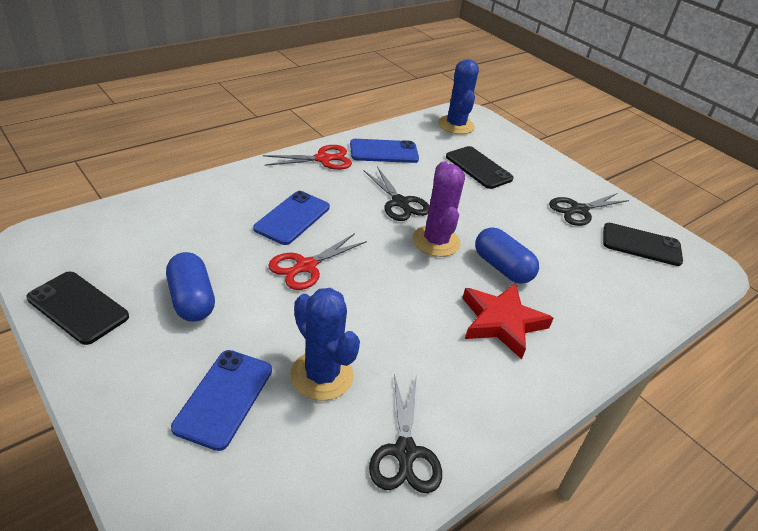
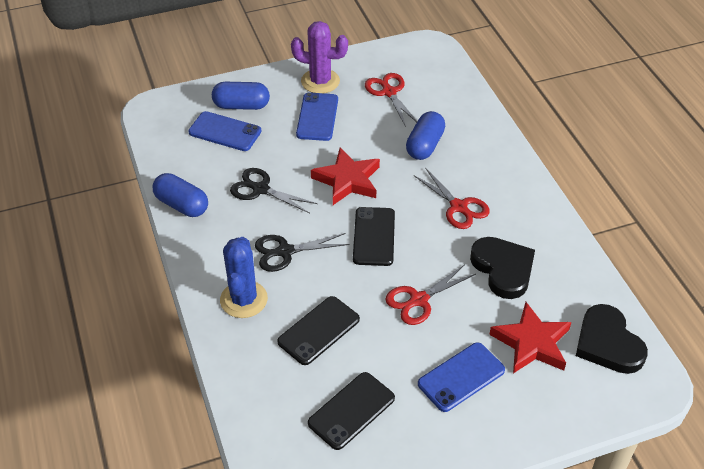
black heart: none = 0 -> [470,237,535,299] [576,304,648,374] = 2
black scissors: [363,167,429,221] [369,374,442,493] [549,193,629,226] = 3 -> [230,168,318,213] [255,233,350,272] = 2
blue cactus: [290,288,360,401] [438,59,479,134] = 2 -> [220,237,268,318] = 1
blue capsule: [166,252,215,322] [475,227,539,284] = 2 -> [153,173,208,217] [212,82,270,110] [406,111,445,160] = 3
red scissors: [263,145,352,170] [268,233,367,290] = 2 -> [365,73,417,127] [385,264,476,325] [413,168,490,229] = 3
red star: [462,283,554,359] = 1 -> [311,148,380,205] [489,302,571,373] = 2

